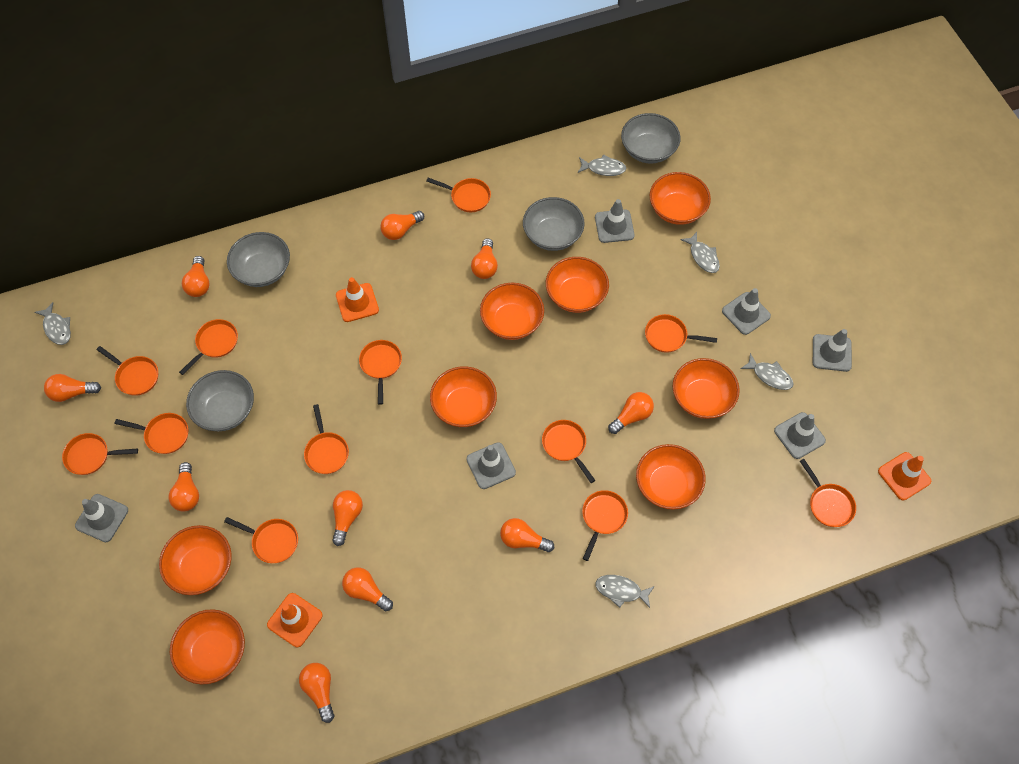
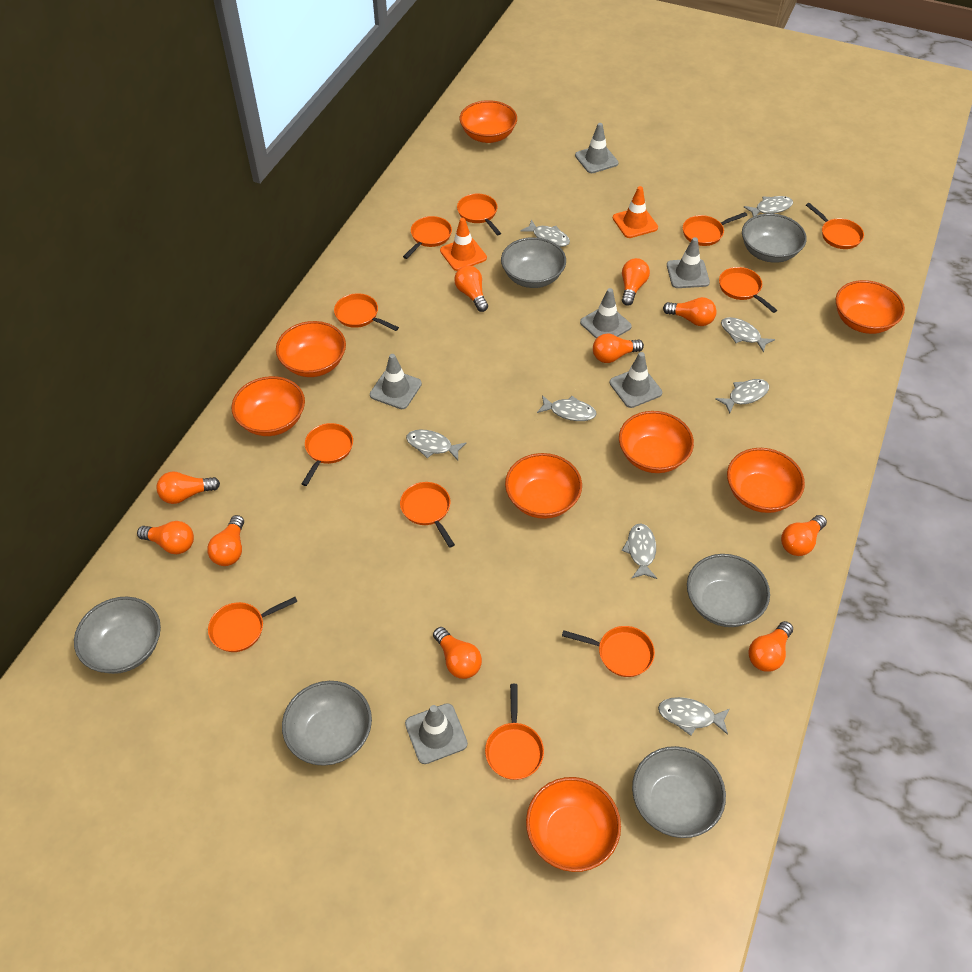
grey bowl: [186,370,254,431] [227,232,290,287] [523,197,584,251] [621,113,681,164] = 4 -> [74,597,161,674] [282,681,372,766] [501,237,566,288] [632,746,726,838] [687,554,770,627] [742,213,807,263] = 6
grey fish: [35,302,71,345] [578,154,627,176] [595,575,655,608] [680,232,720,273] [740,353,794,390] = 5 -> [406,430,466,461] [520,220,570,247] [537,395,597,421] [622,523,657,579] [658,697,730,736] [715,379,769,414] [721,317,775,353] [744,196,793,217] = 8
orange pan: [62,433,138,475] [97,346,158,396] [114,413,189,454] [179,319,238,375] [224,517,298,563] [304,404,349,474] [359,340,402,405] [426,178,491,212] [542,420,595,483] [582,490,628,561] [645,314,717,353] [800,459,856,527] = 12 -> [208,597,298,652] [302,423,353,486] [334,293,399,331] [400,482,455,548] [403,216,452,259] [457,194,501,235] [485,684,544,780] [562,626,655,677] [683,212,747,246] [719,267,777,313] [806,203,864,249] = 11
orange traffic cone: [267,593,323,647] [336,277,379,322] [878,452,931,500] = 3 -> [440,218,487,271] [613,186,658,238] = 2

